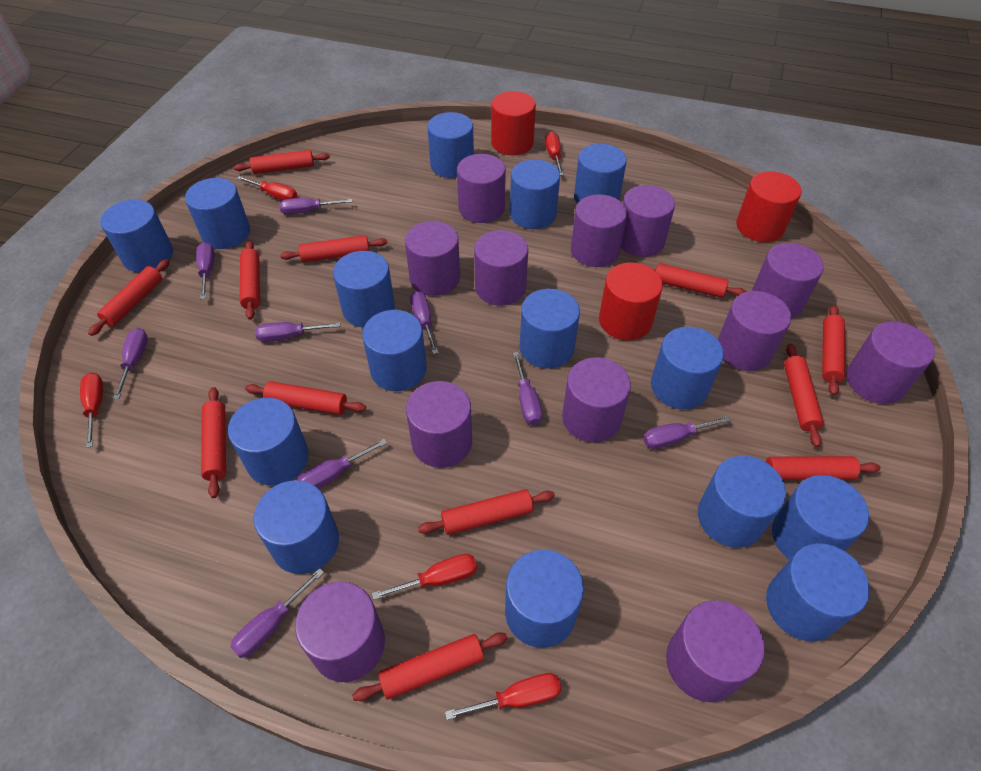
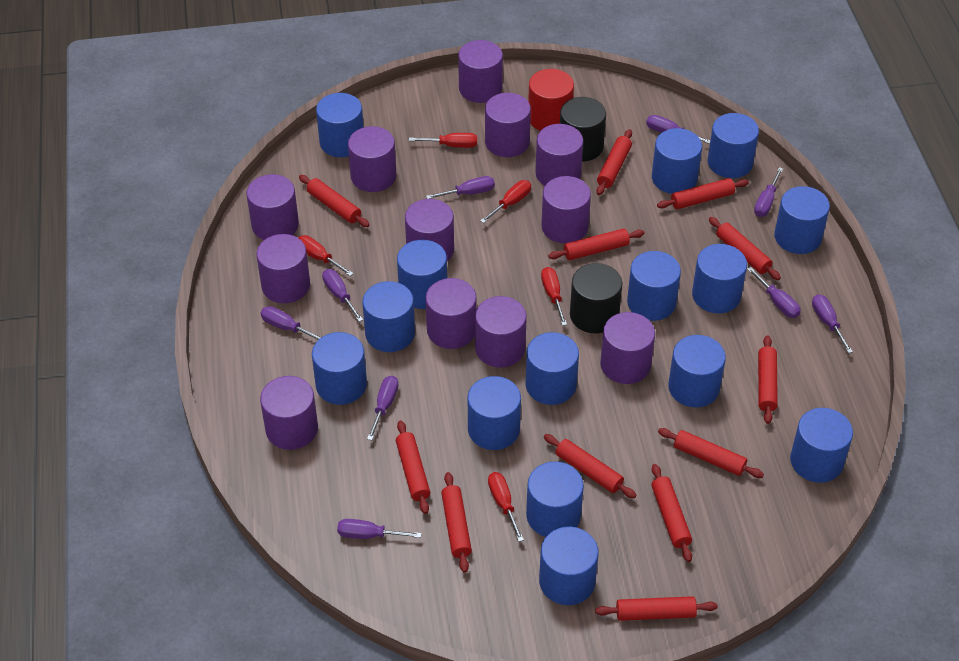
black cylinder: none = 0 -> [560,97,606,162] [570,263,622,333] = 2
red cylinder: [491,91,536,155] [599,262,663,340] [736,171,802,242] = 3 -> [528,69,574,131] = 1

